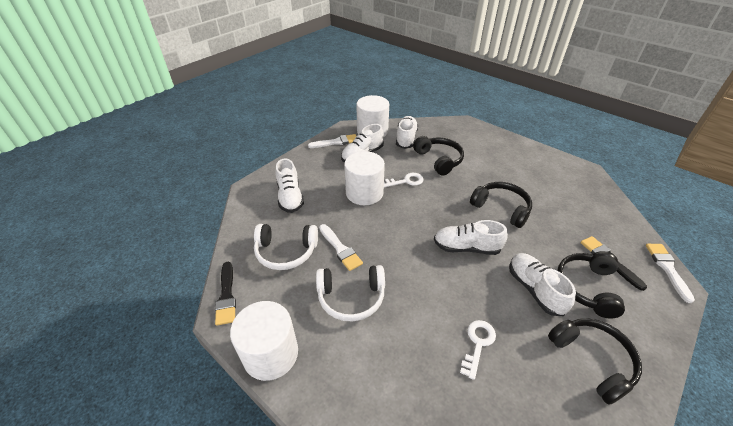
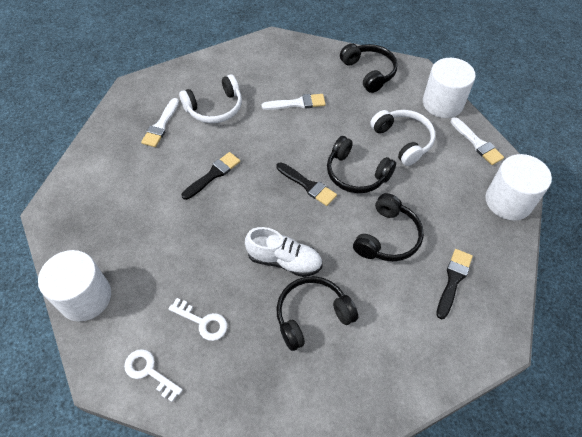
black brush: [215,262,236,326] [581,236,647,291] = 2 -> [182,152,240,200] [276,162,337,206] [436,249,473,319] = 3
white shoe: [276,159,304,213] [341,124,384,162] [396,116,418,149] [434,220,508,255] [509,253,576,316] = 5 -> [245,227,322,277] = 1

